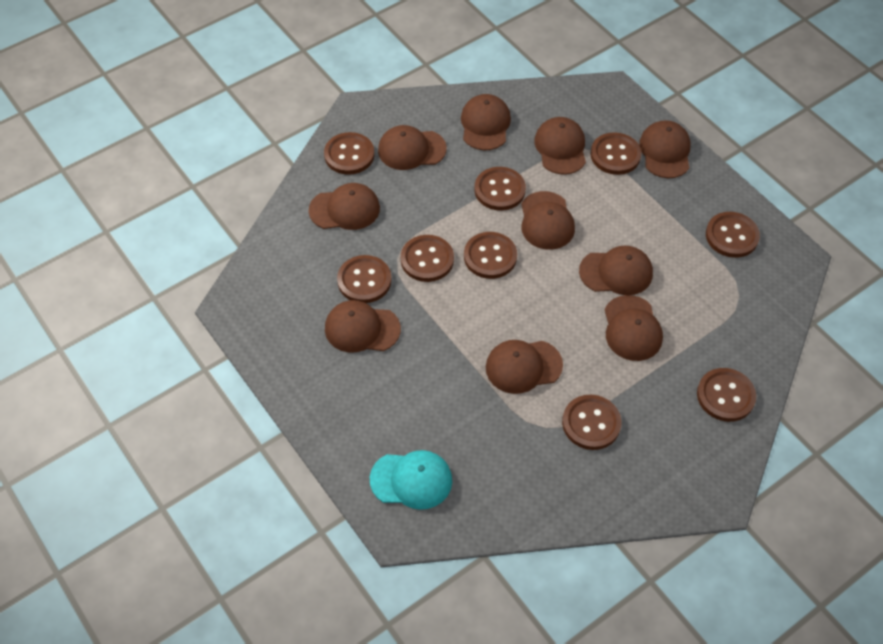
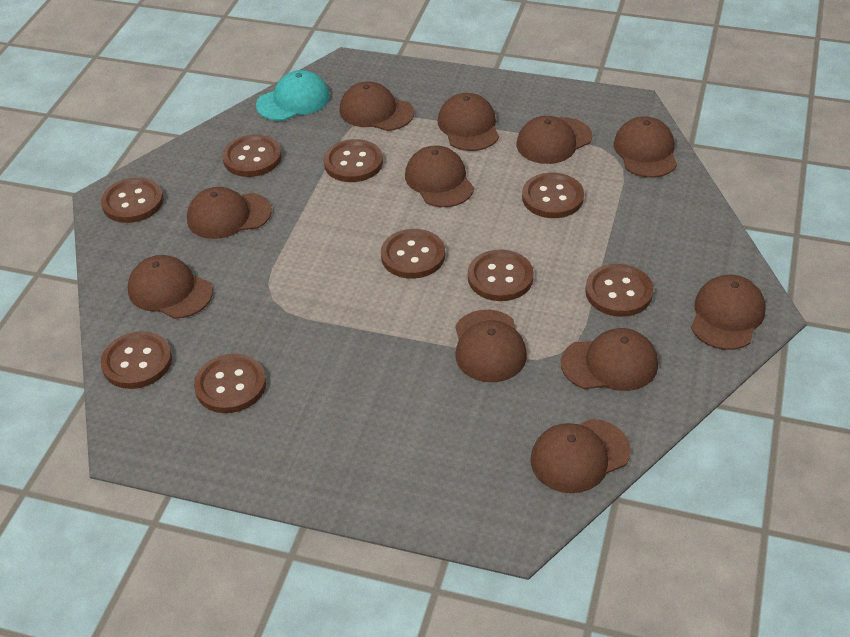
brown cap: [309,183,380,230] [325,300,401,352] [378,125,447,170] [461,94,511,150] [486,340,563,394] [521,191,575,250] [534,117,586,175] [579,245,653,295] [605,295,663,361] [639,120,691,178] = 10 -> [128,255,213,319] [187,187,272,239] [339,82,414,131] [405,146,474,207] [438,93,499,151] [455,310,527,382] [517,116,592,164] [530,419,631,493] [561,328,658,391] [614,117,677,178] [691,275,766,350] = 11

